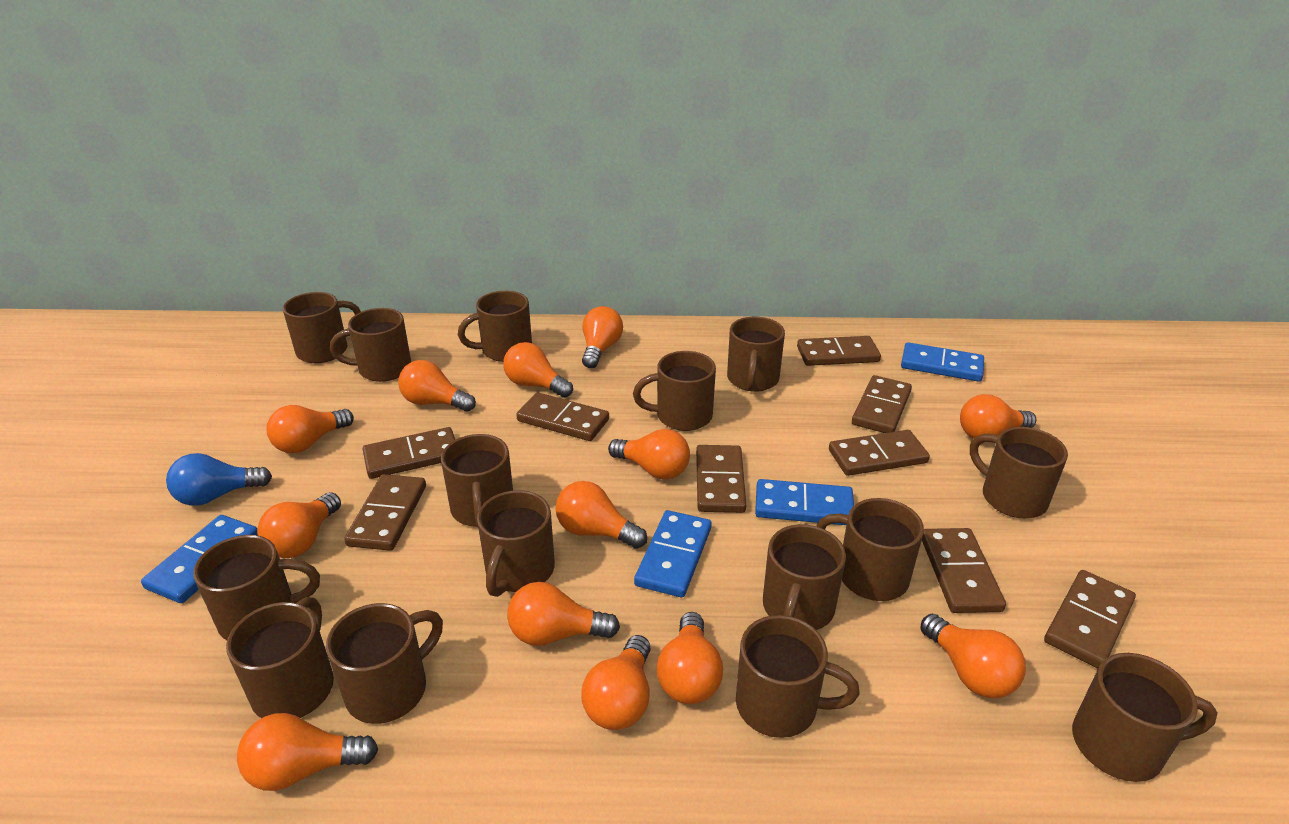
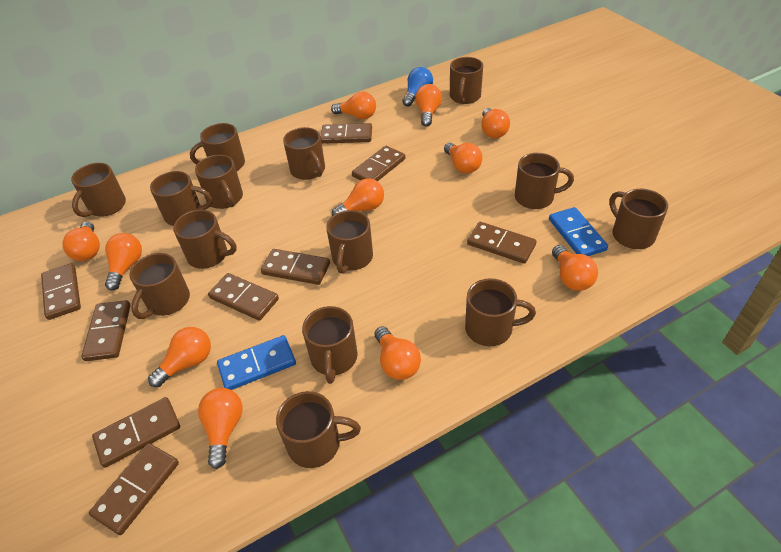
blue domino: [141,515,257,603] [634,510,712,597] [755,479,854,525] [901,342,984,382] = 4 -> [217,335,296,390] [549,207,608,256] = 2
brown mug: [193,535,320,640] [226,597,334,718] [283,292,361,363] [326,603,443,724] [330,308,411,382] [441,434,513,528] [458,291,532,362] [477,490,555,597] [633,351,716,431] [727,317,785,392] [736,615,860,738] [763,524,846,630] [817,498,924,601] [970,427,1068,518] [1072,653,1218,782] = 15 -> [71,163,126,217] [129,253,190,319] [150,171,213,226] [173,210,237,269] [190,123,245,171] [195,155,243,209] [276,391,361,468] [283,127,325,180] [302,306,358,384] [326,210,373,274] [450,57,483,104] [465,278,536,346] [515,153,574,209] [609,189,668,249] = 14
orange light bulb: [237,713,378,791] [257,492,341,558] [267,405,354,453] [398,360,476,412] [503,342,573,398] [507,582,620,646] [555,481,647,549] [581,635,651,730] [582,306,623,368] [608,429,690,479] [657,612,723,704] [920,614,1026,698] [960,394,1036,439] = 13 -> [62,221,100,261] [105,233,142,290] [148,327,211,387] [198,388,242,469] [331,92,376,119] [332,178,384,216] [375,326,421,380] [415,84,442,127] [444,143,482,173] [481,108,510,138] [552,245,598,291] = 11

